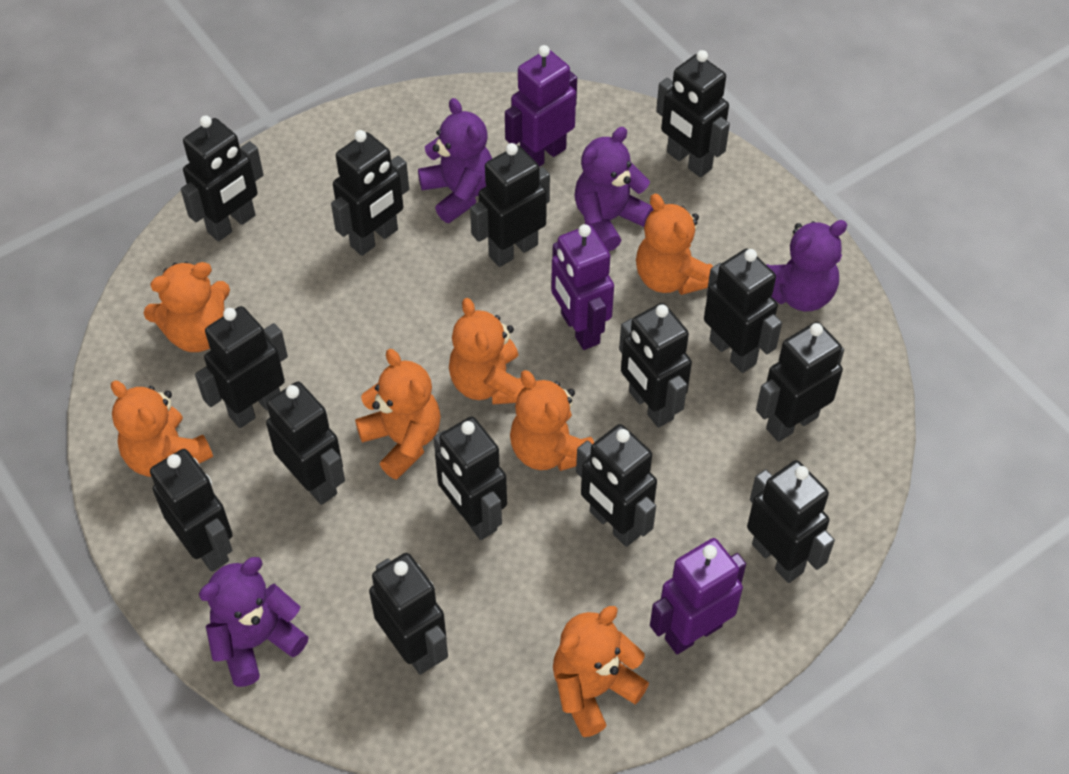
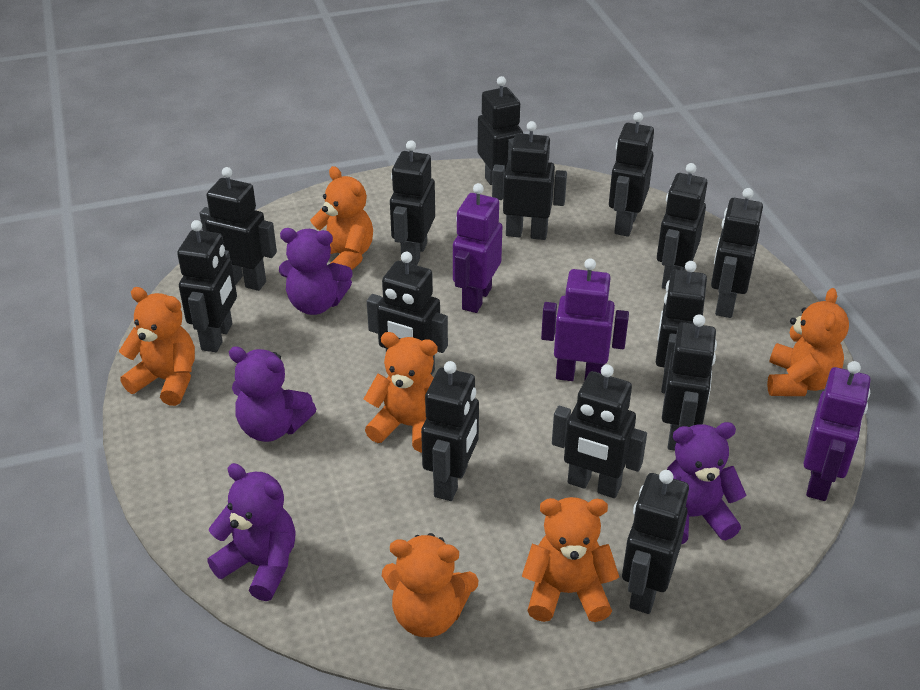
orange teddy bear: [111,380,213,477] [144,262,230,352] [355,349,441,480] [449,298,525,405] [510,370,594,471] [553,606,649,737] [636,193,713,295] = 7 -> [119,287,195,406] [310,166,373,270] [364,332,438,452] [382,533,478,637] [522,497,619,622] [767,288,849,396] = 6

